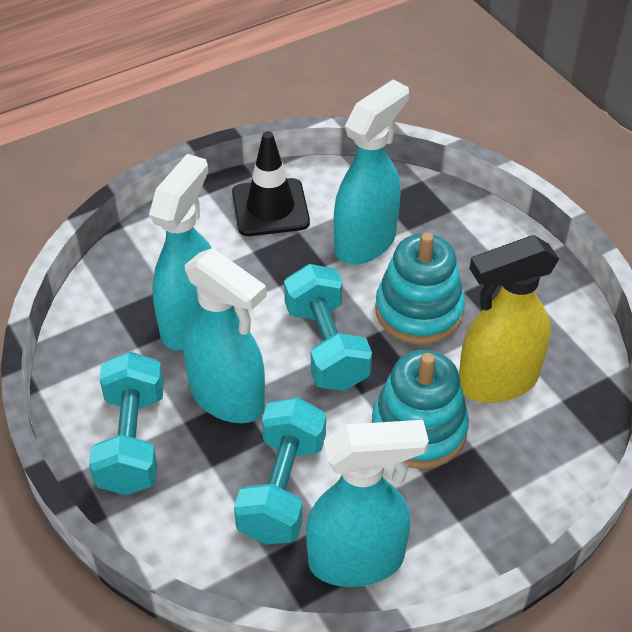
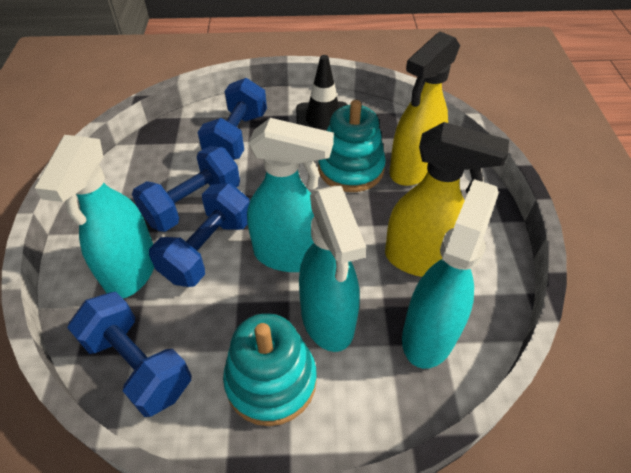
blue dumbbell: none = 0 -> [67,292,191,417] [132,146,240,232] [149,183,250,287] [197,78,267,160] = 4
turquoise dumbbell: [89,352,164,495] [234,397,326,545] [284,264,372,391] = 3 -> none = 0
yellow spray bottle: [459,235,559,403] = 1 -> [385,122,509,277] [390,32,460,186] = 2

